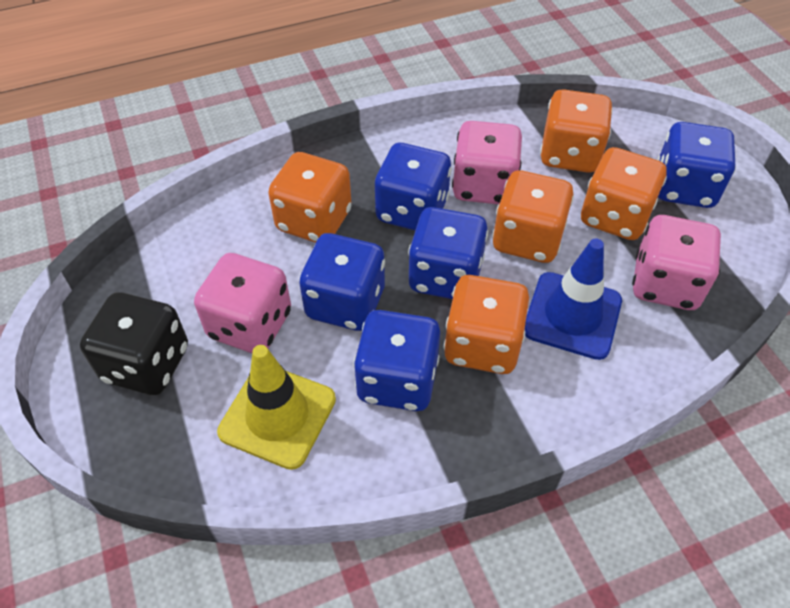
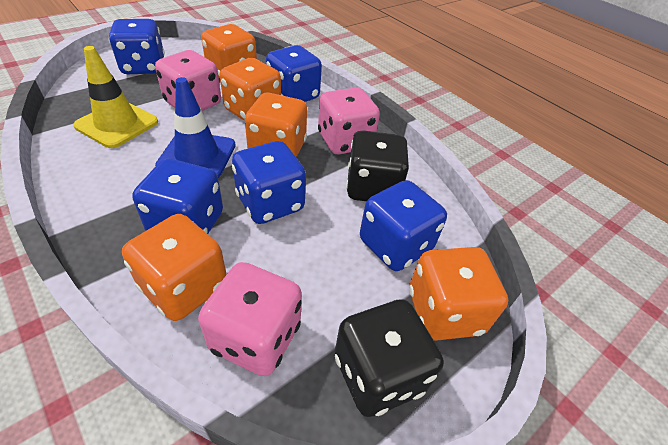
black dice: [80,292,188,395] = 1 -> [335,299,444,417] [346,130,409,201] = 2

